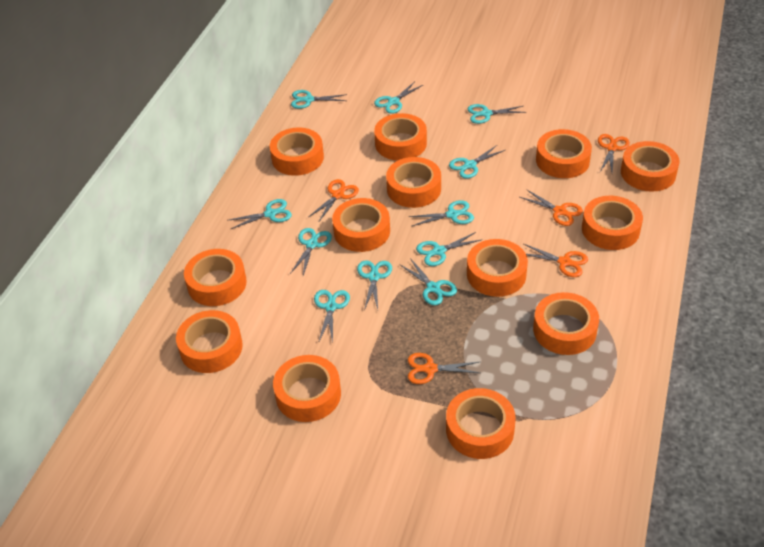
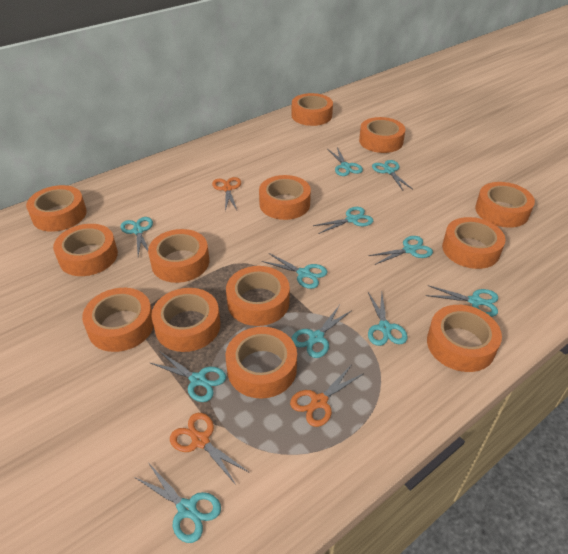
orange scissors: [309,179,359,223] [408,353,480,384] [520,189,583,226] [524,244,588,277] [598,134,630,172] = 5 -> [170,413,250,485] [212,177,241,211] [290,366,363,427] = 3

